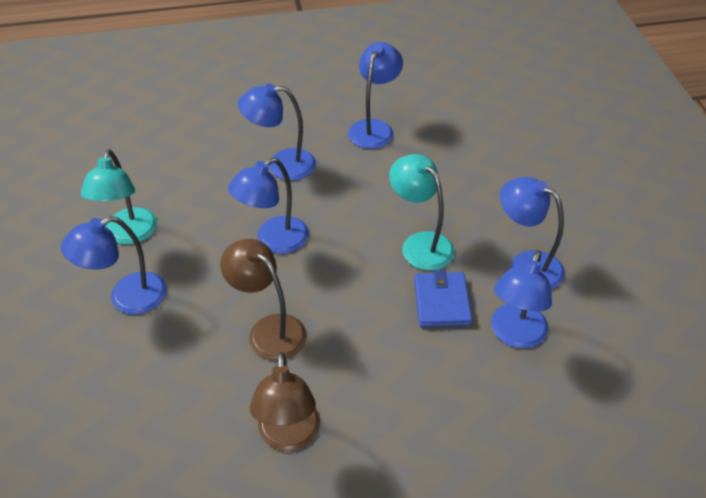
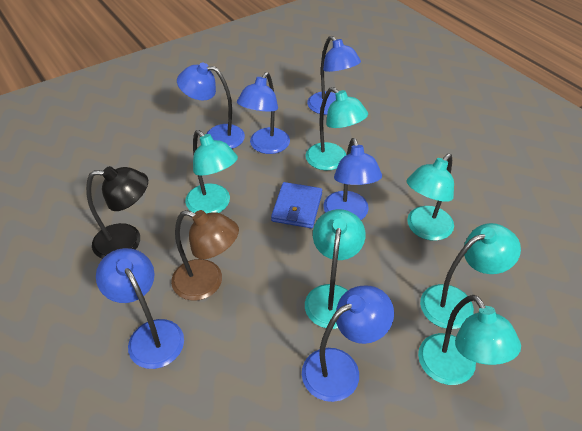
black lamp: none = 0 -> [86,166,148,259] = 1
brown lamp: [220,239,307,361] [250,352,321,451] = 2 -> [171,210,239,301] = 1
turquoise lamp: [81,149,157,245] [389,154,455,271] = 2 -> [185,130,238,214] [305,209,365,329] [306,87,368,170] [407,154,454,241] [418,295,521,385] [420,223,521,329] = 6

